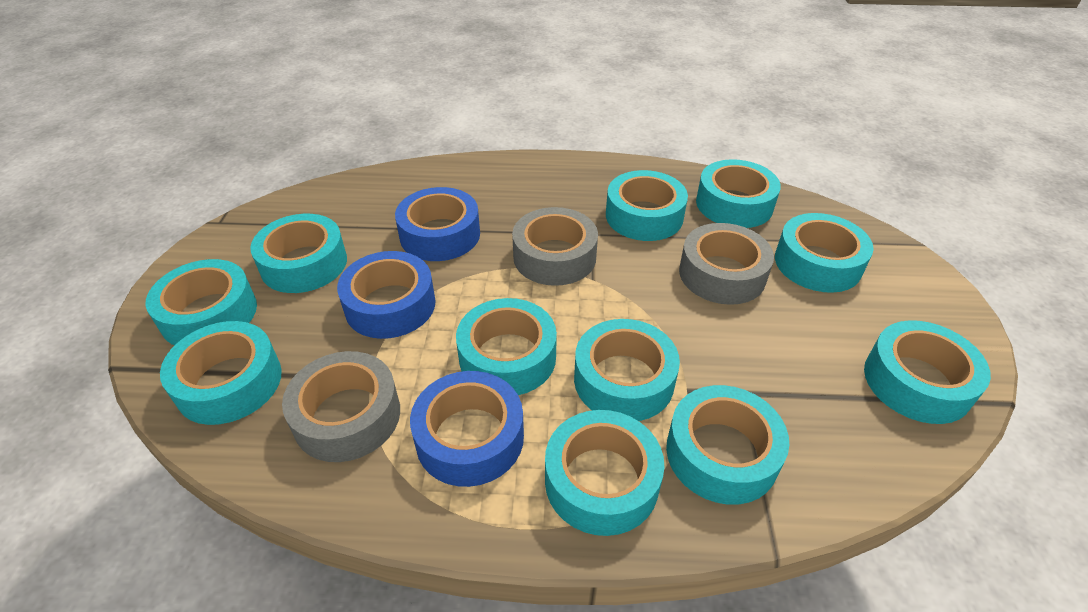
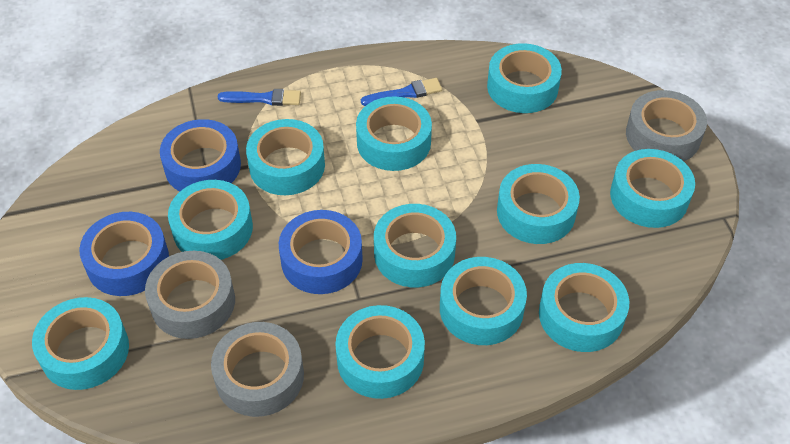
blue brush: none = 0 -> [218,89,301,106] [361,78,442,106] = 2

